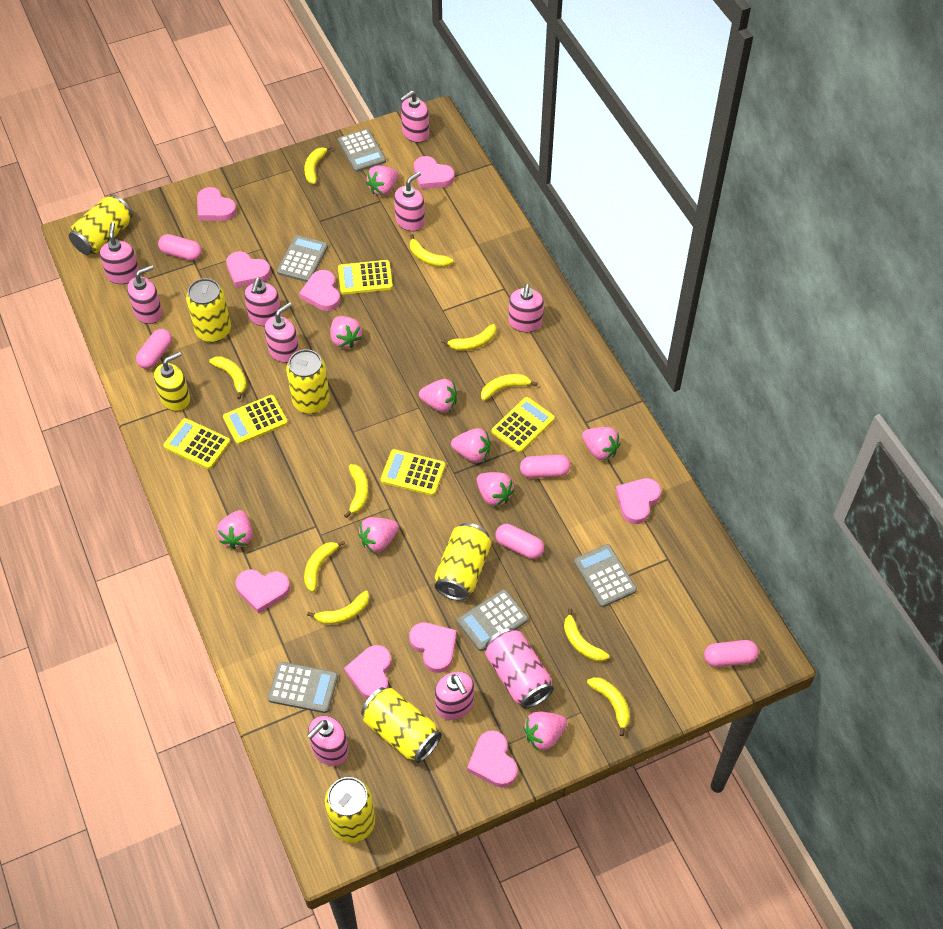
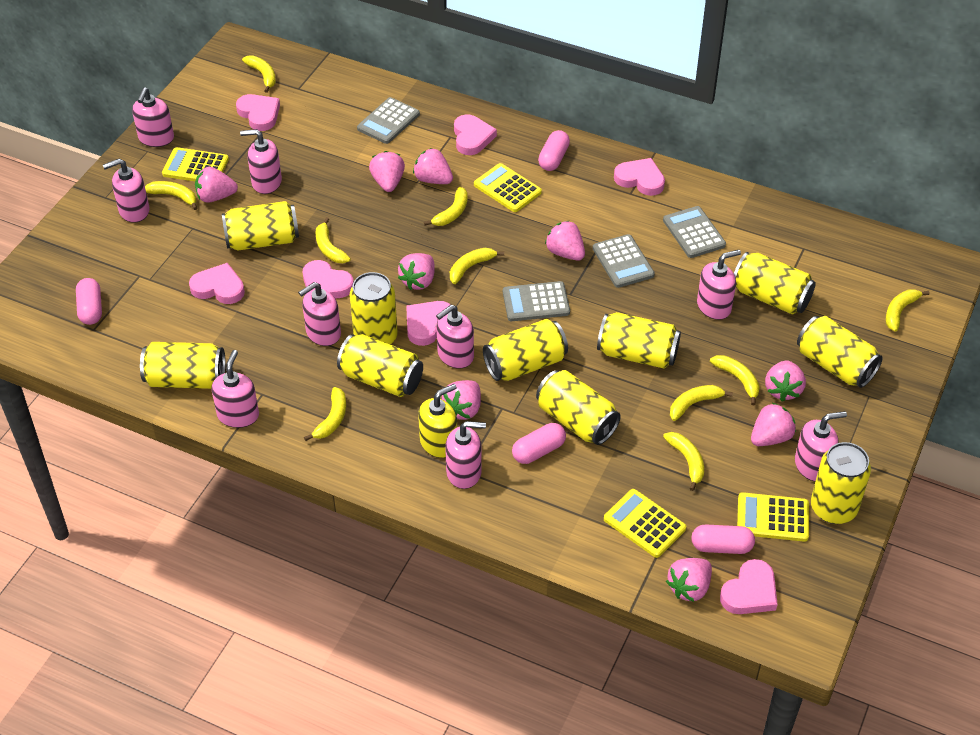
grey calculator: [268,662,338,713] [277,235,328,282] [338,129,386,172] [457,589,528,651] [574,544,637,607] = 5 -> [357,97,420,144] [503,281,570,321] [593,234,655,288] [663,206,726,258] = 4
pink can: [485,628,554,709] = 1 -> none = 0
pink capsule: [136,329,172,369] [158,234,202,261] [495,524,544,559] [520,455,570,478] [704,640,759,667] = 5 -> [76,278,102,325] [512,423,566,464] [538,130,570,171] [691,525,755,554] = 4
pink heart: [197,187,237,221] [226,251,271,288] [236,569,290,614] [299,270,340,311] [344,645,391,699] [409,623,457,673] [414,156,454,189] [467,730,518,788] [616,478,661,524] = 9 -> [189,263,245,304] [236,94,280,131] [303,260,354,299] [406,301,451,346] [454,114,497,155] [614,158,665,196] [720,559,778,614] = 7
yellow calculator: [163,418,230,469] [223,395,288,445] [338,260,393,294] [381,449,445,496] [492,397,555,453] = 5 -> [162,147,229,181] [474,163,542,212] [604,489,686,558] [737,492,809,542] = 4
yellow can: [69,195,133,255] [186,278,231,342] [286,349,330,414] [325,777,375,843] [361,687,441,763] [435,523,491,601] = 6 -> [140,342,226,389] [222,201,299,251] [337,334,423,397] [350,272,398,345] [483,319,568,381] [536,370,621,445] [597,312,681,369] [734,252,816,315] [797,316,883,388] [811,442,871,524] = 10

